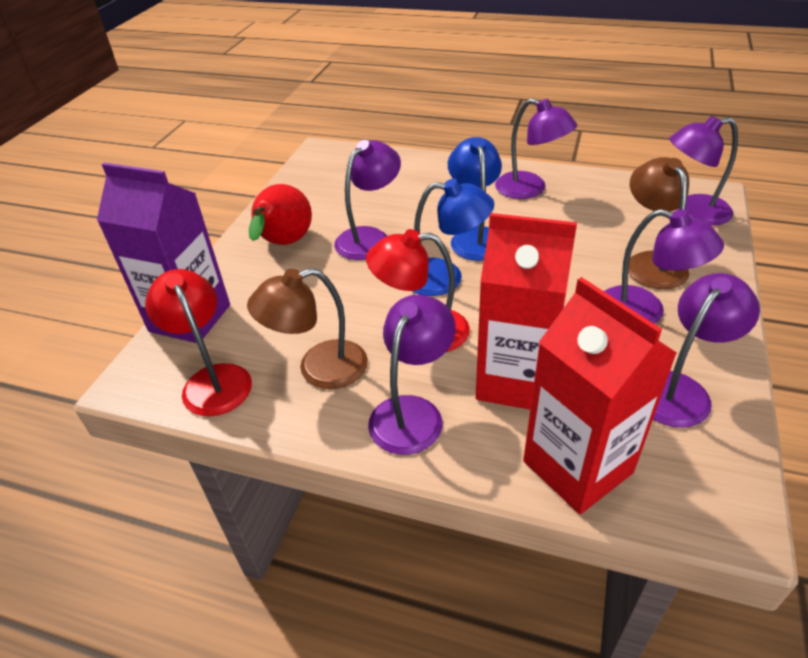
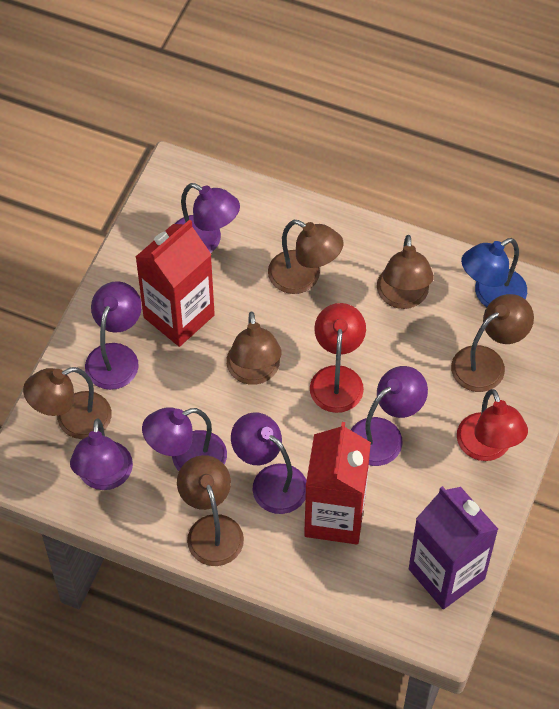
blue lamp: [412,178,494,296] [448,137,502,261] = 2 -> [461,238,527,307] = 1
brown lamp: [247,268,368,389] [628,157,689,289] = 2 -> [23,367,112,439] [177,455,244,566] [226,312,282,385] [268,220,343,294] [377,235,434,309] [451,294,534,392] = 6
red pear: [249,184,312,245] = 1 -> none = 0

